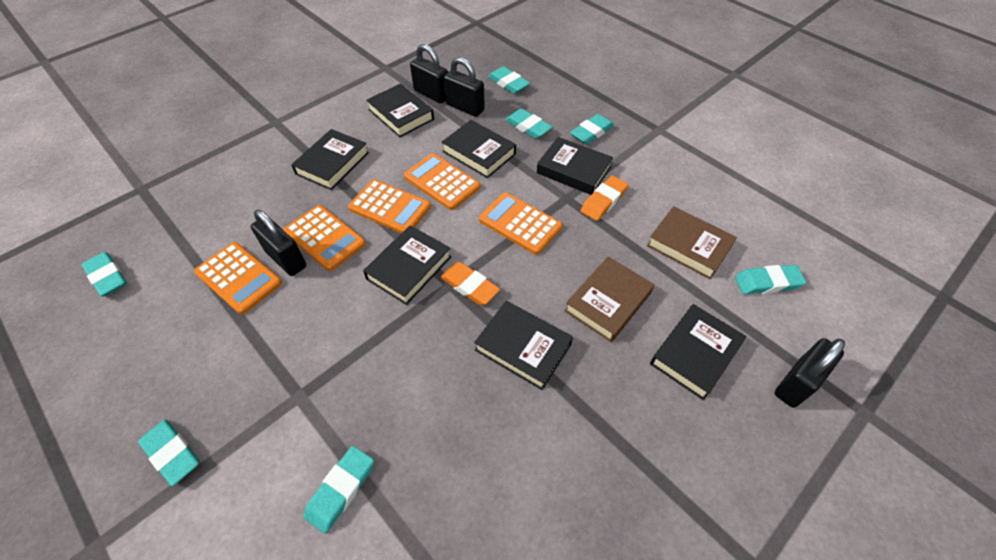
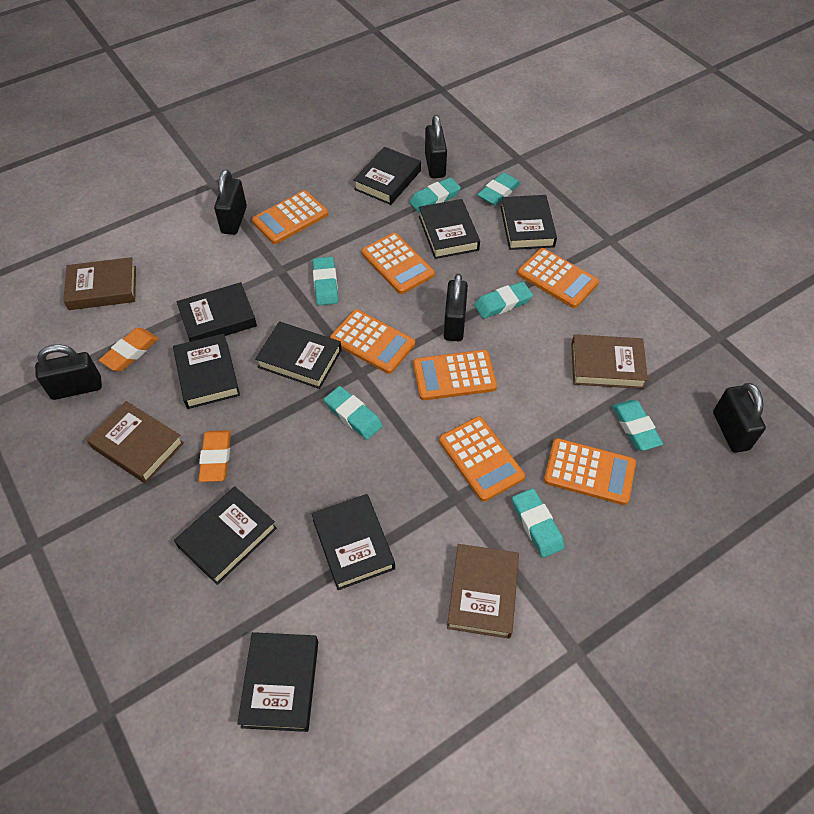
black book: [291,129,369,190] [363,225,451,305] [366,84,434,137] [441,120,516,178] [474,301,573,390] [537,137,613,195] [650,304,747,400] = 7 -> [173,334,240,409] [174,486,277,585] [177,282,257,342] [237,632,318,732] [255,321,342,389] [311,494,395,590] [353,147,421,205] [419,199,480,259] [501,195,557,250] = 9
black padlock: [251,210,306,276] [410,44,448,104] [443,57,485,117] [775,338,845,408] = 4 -> [35,344,102,400] [214,170,247,235] [425,115,447,178] [444,274,468,341] [713,383,766,453] = 5
brown book: [565,257,654,342] [647,206,737,279] = 2 -> [63,257,136,310] [86,401,184,483] [447,544,519,639] [571,334,648,389] = 4
orange calculator: [194,242,282,315] [283,205,366,271] [348,179,431,233] [404,153,481,210] [479,192,562,255] = 5 -> [252,190,328,244] [330,309,415,374] [361,233,435,294] [413,350,497,400] [439,416,525,502] [517,248,599,308] [544,438,636,505] = 7

